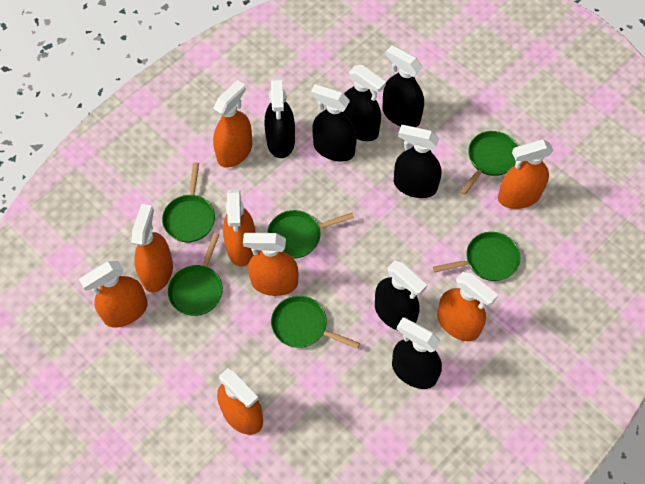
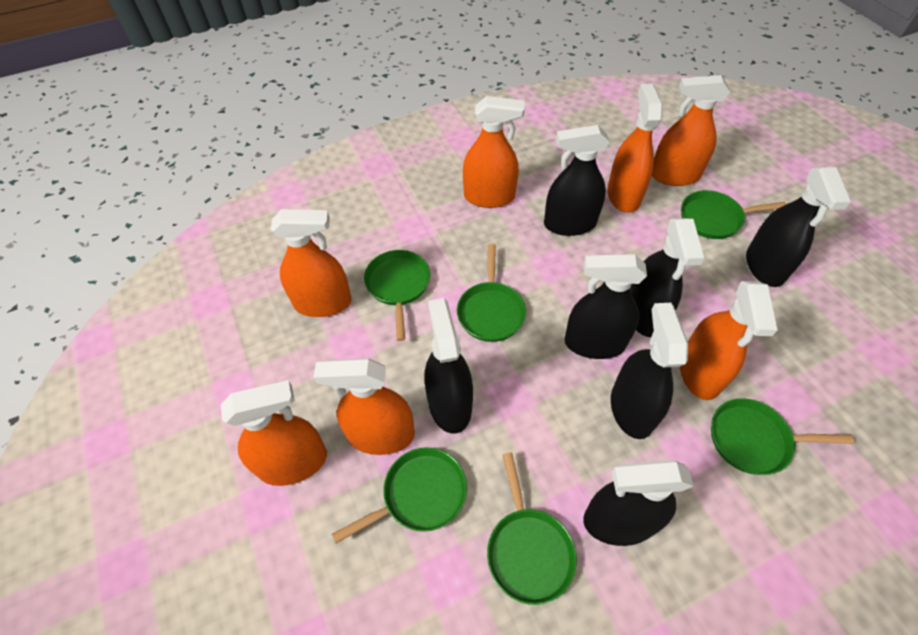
orange spray bottle: [79,261,148,327] [131,204,173,292] [213,80,252,168] [217,368,263,435] [223,189,255,266] [243,233,298,296] [437,272,498,341] [498,139,553,209] = 8 -> [221,380,327,486] [271,209,352,317] [313,358,415,455] [463,96,525,208] [607,84,663,213] [652,75,730,186] [680,281,777,400] = 7

